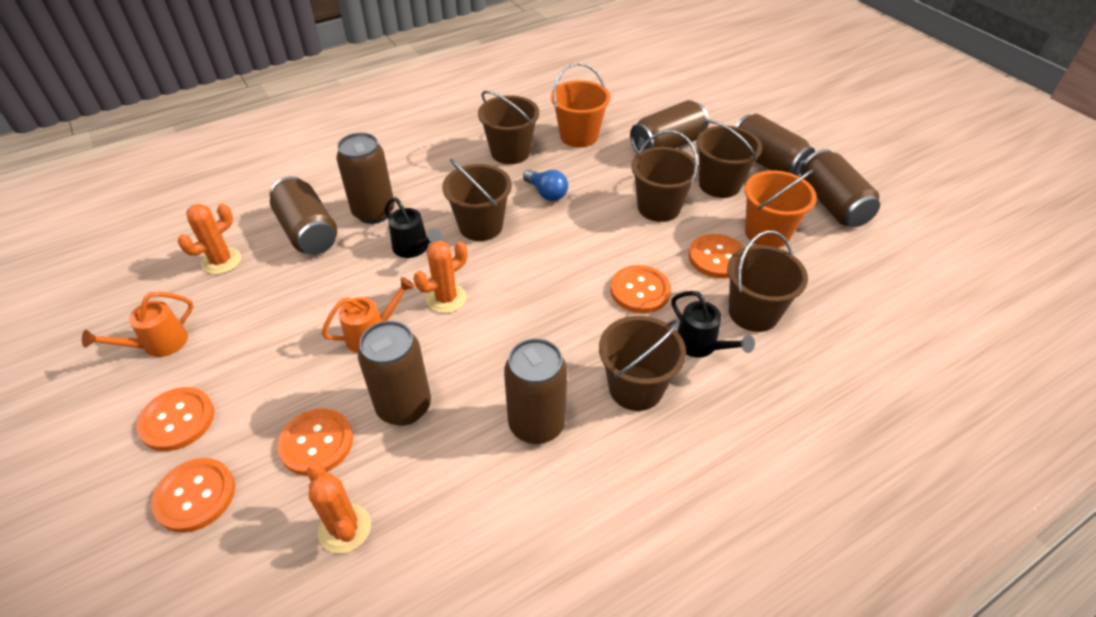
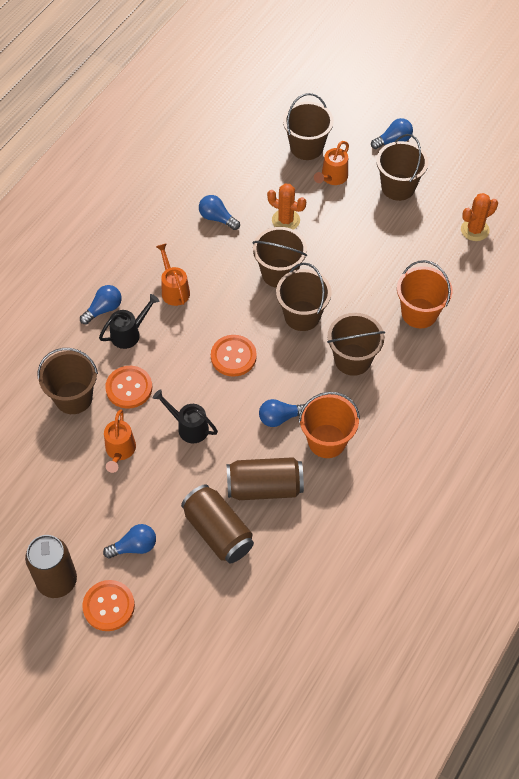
blue light bulb: [523,170,568,201] = 1 -> [80,285,122,325] [103,524,156,558] [199,195,240,230] [259,399,305,427] [371,118,413,149] = 5
brown can: [270,176,337,255] [336,132,395,224] [358,321,431,426] [504,338,567,444] [630,100,709,154] [735,114,815,177] [800,149,880,227] = 7 -> [25,535,77,598] [181,484,254,563] [226,457,304,500] = 3
orange button: [136,387,214,451] [151,458,235,533] [277,409,353,476] [610,265,671,313] [688,234,744,278] = 5 -> [82,580,135,631] [105,366,152,409] [211,335,257,377] = 3
orange cactus: [178,204,241,274] [307,463,371,554] [414,241,468,313] = 3 -> [267,183,306,230] [461,193,498,241] = 2
orange watering can: [82,292,193,357] [322,277,415,353] = 2 -> [104,409,136,473] [156,243,190,306] [314,141,349,185] = 3

